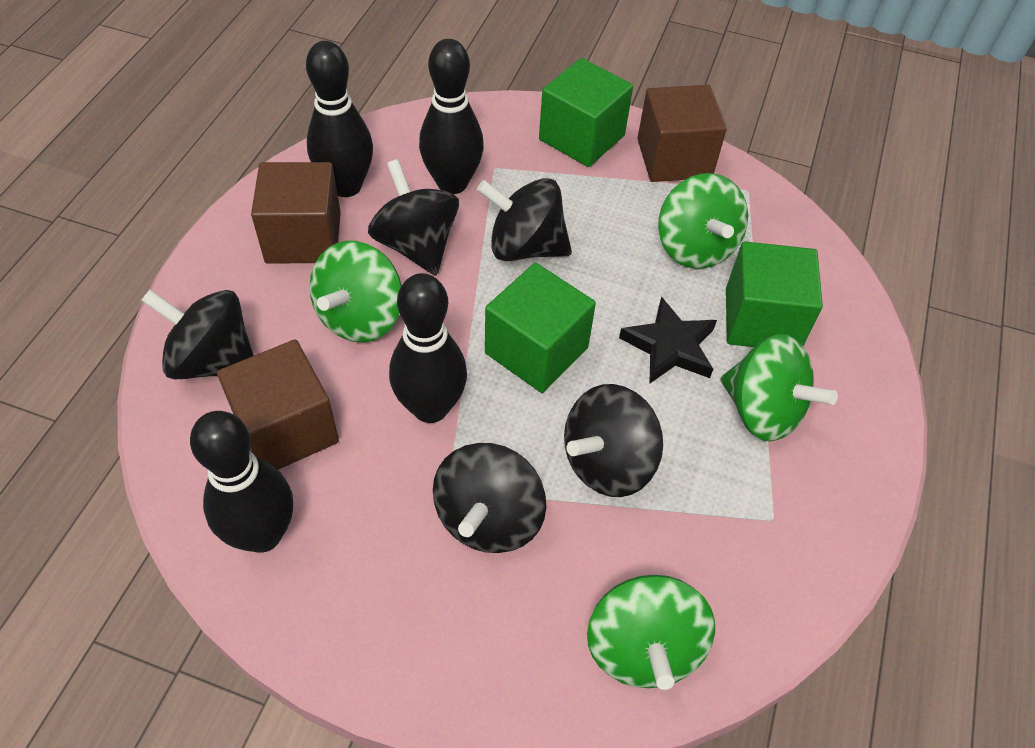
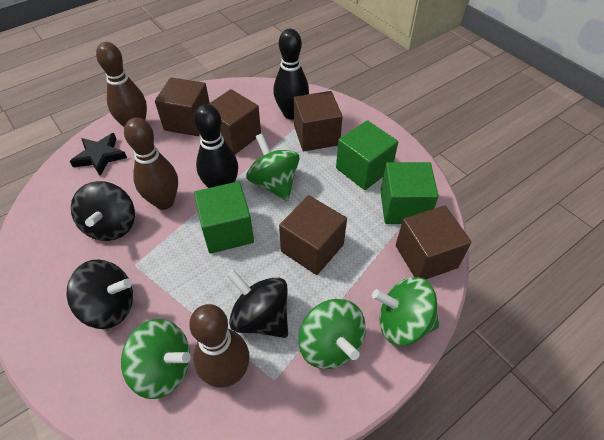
black bowling pin: [190,411,293,553] [306,41,373,197] [389,273,467,423] [419,39,484,194] = 4 -> [194,104,238,188] [273,29,309,119] = 2
black spinning top: [141,290,254,379] [368,159,459,275] [433,443,546,553] [477,178,572,261] [564,384,663,497] = 5 -> [67,260,133,329] [71,181,135,241] [227,269,288,338] = 3
brown bowling pin: none = 0 -> [96,42,147,127] [124,118,178,210] [189,304,250,388] = 3
brown cube: [217,340,339,470] [251,162,341,264] [637,85,727,182] = 3 -> [155,77,210,136] [209,89,261,154] [279,195,347,275] [294,91,343,151] [396,205,472,280] = 5

